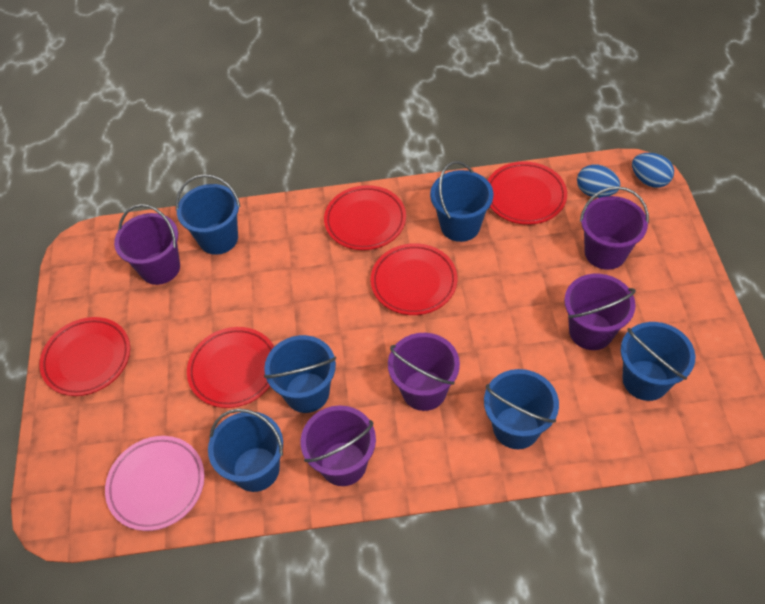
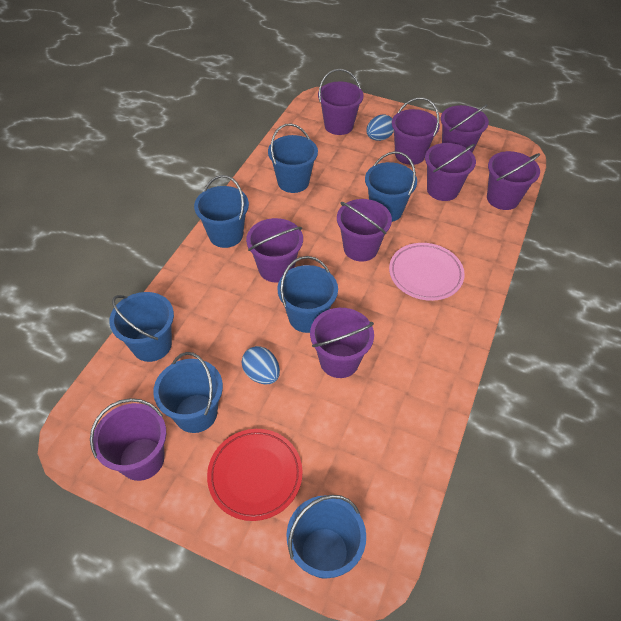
blue bucket: [176,174,240,255] [208,408,283,492] [264,335,336,413] [430,161,494,242] [484,369,559,449] [620,322,695,401] = 6 -> [109,292,174,362] [153,352,223,433] [194,175,249,248] [268,123,318,193] [277,256,338,333] [286,495,366,579] [365,151,417,222] = 7
purple bucket: [114,204,180,285] [301,405,376,486] [388,333,460,411] [564,274,636,350] [580,186,649,270] = 5 -> [90,398,166,481] [246,218,303,282] [310,308,374,378] [318,69,364,135] [337,199,392,262] [392,97,440,165] [425,143,476,201] [441,104,489,153] [487,151,540,210] = 9
red plate: [39,317,130,396] [187,327,274,408] [324,185,406,250] [371,243,458,315] [488,161,567,225] = 5 -> [207,429,303,521] = 1

